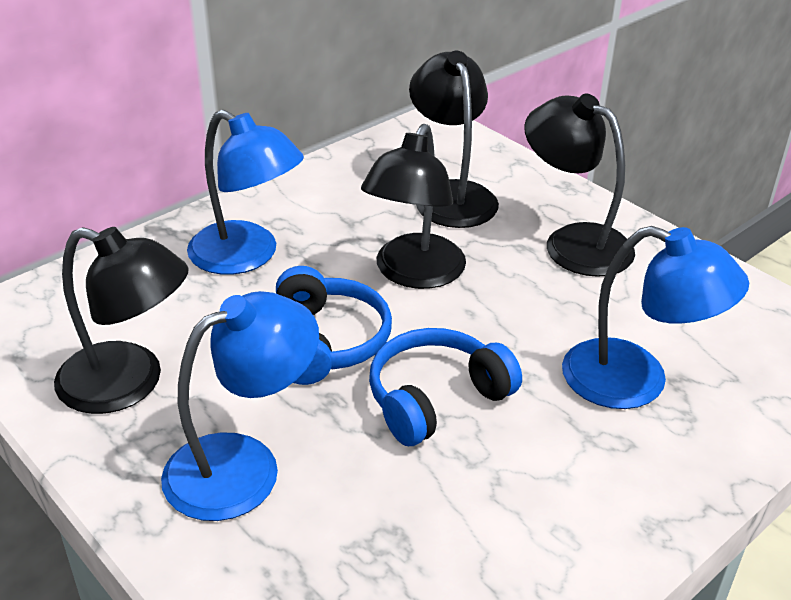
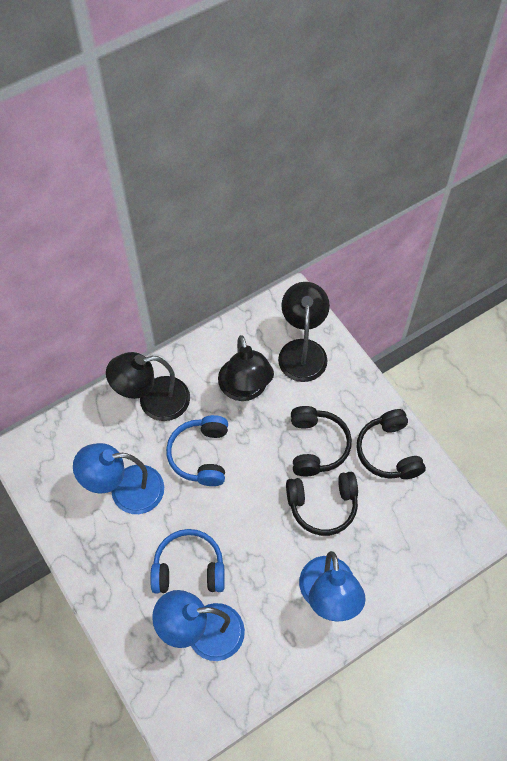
black headphones: none = 0 -> [286,472,358,536] [291,406,352,477] [356,409,426,479] = 3
black lamp: [54,227,188,414] [361,124,466,289] [409,51,499,228] [524,94,635,277] = 4 -> [106,352,190,421] [218,335,274,401] [278,282,330,382] = 3

